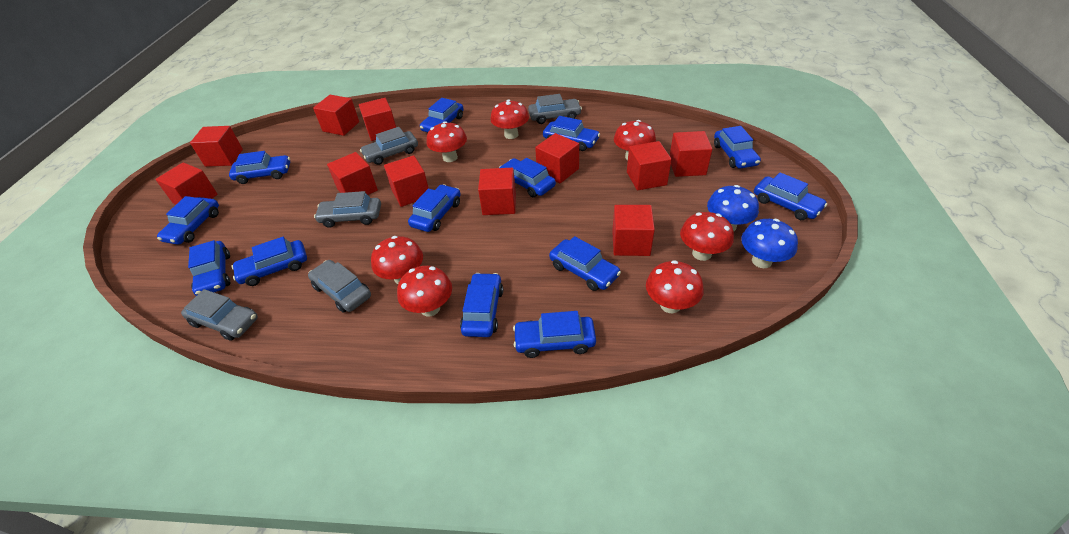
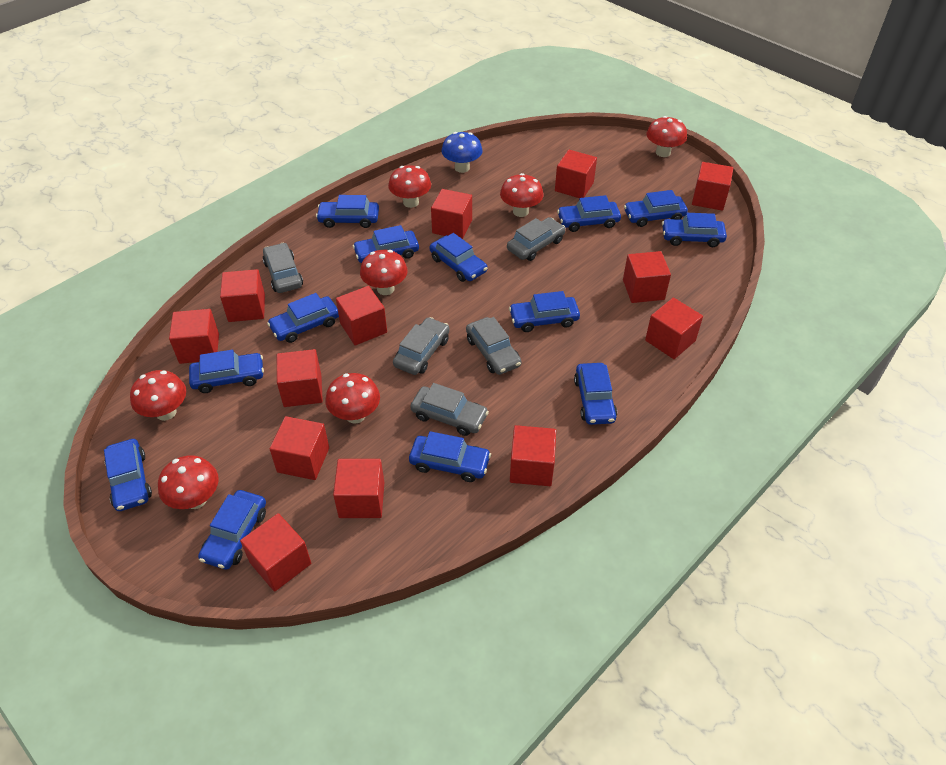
blue mushroom: [707,185,759,232] [741,219,798,268] = 2 -> [441,132,483,173] = 1
red cube: [155,162,218,205] [190,126,243,167] [313,95,359,136] [327,152,378,195] [359,98,396,141] [384,155,429,207] [478,168,516,215] [535,133,579,183] [612,205,655,256] [627,141,672,190] [670,131,712,177] = 11 -> [169,309,219,364] [220,269,265,322] [240,513,311,592] [270,416,329,480] [277,349,323,407] [333,459,384,518] [336,286,387,345] [431,189,472,239] [510,425,556,486] [555,150,597,198] [623,251,671,303] [645,297,703,359] [692,162,733,211] = 13

